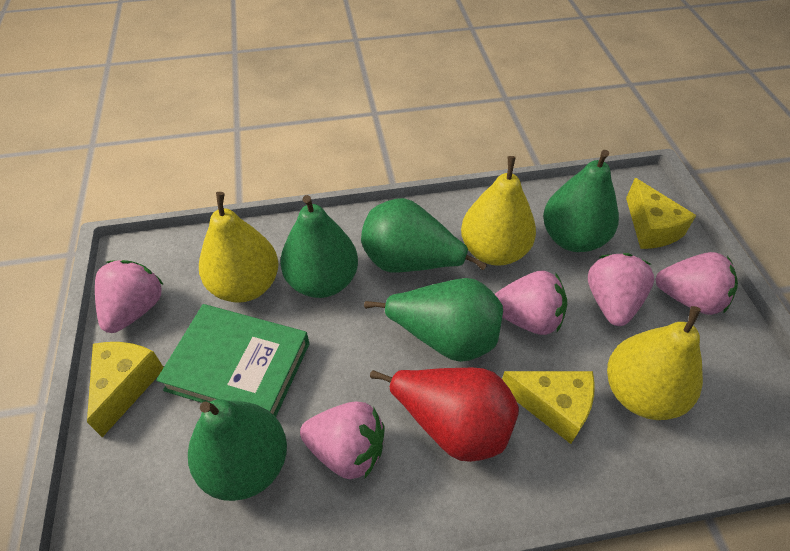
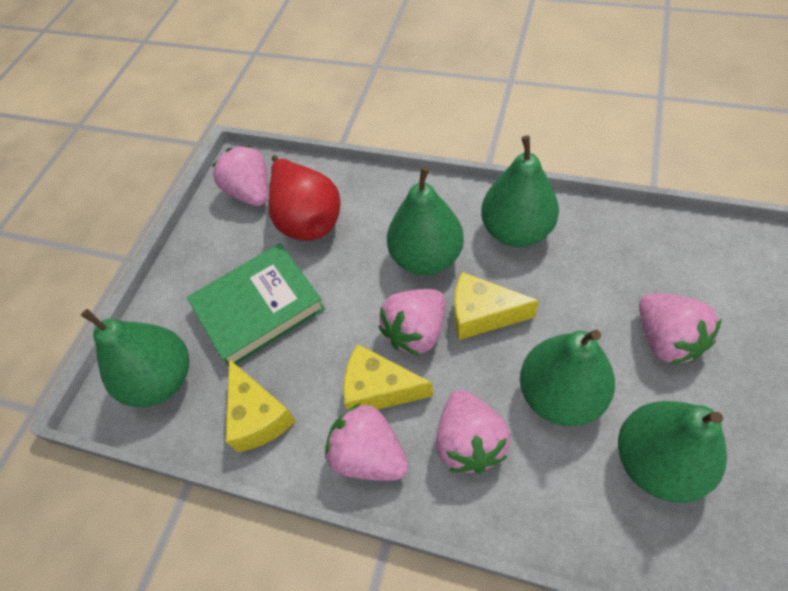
yellow pear: [199,192,279,303] [461,156,536,266] [607,306,703,420] = 3 -> none = 0

